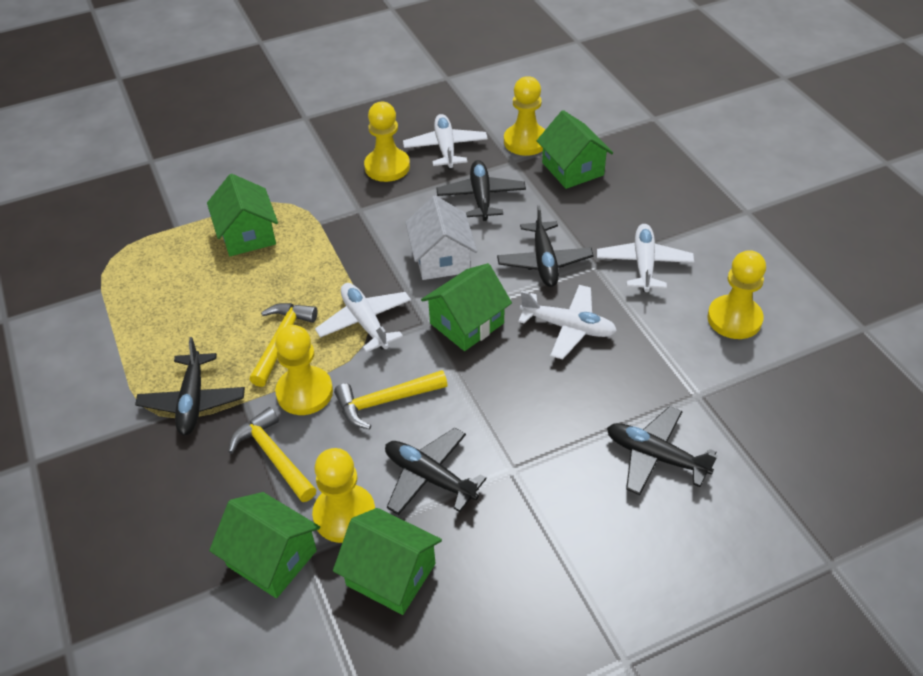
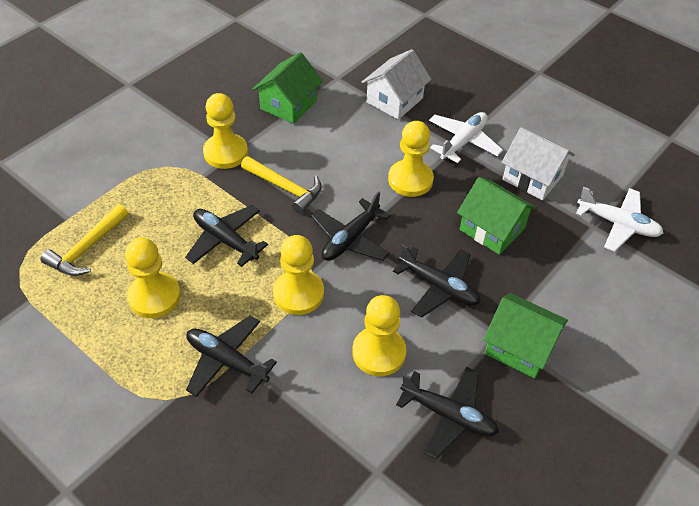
green house: [207,174,278,256] [209,492,320,598] [333,508,442,615] [421,263,512,351] [537,110,613,189] = 5 -> [253,52,323,124] [457,177,537,255] [483,293,568,379] = 3
white house: [405,196,477,280] = 1 -> [362,49,431,120] [502,127,575,200] = 2
white plane: [315,283,411,352] [403,114,488,169] [518,285,617,359] [597,224,694,292] = 4 -> [429,112,503,163] [576,187,663,252] = 2
yellow hammer: [229,407,316,502] [249,303,318,387] [334,370,447,429] = 3 -> [41,204,128,276] [241,156,322,214] = 2

